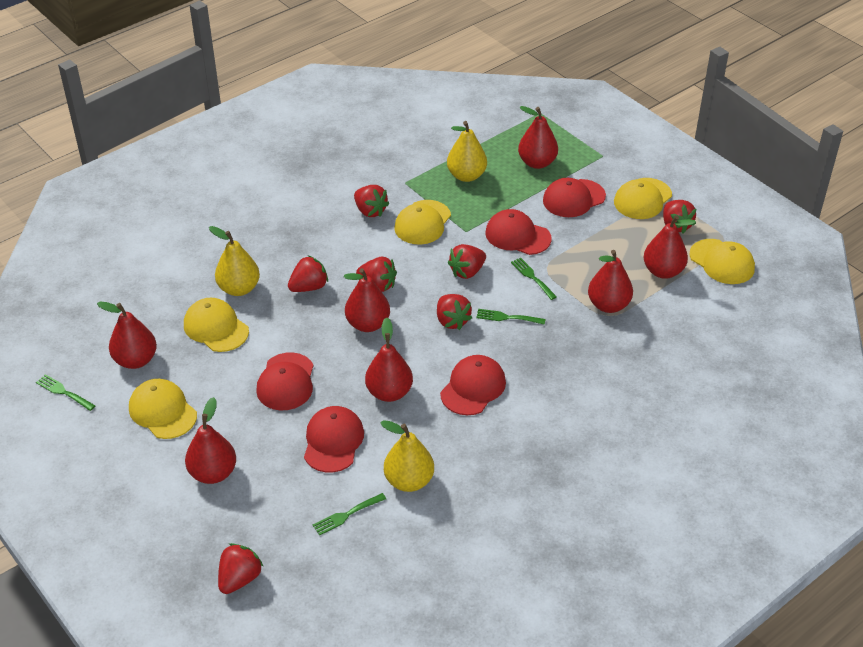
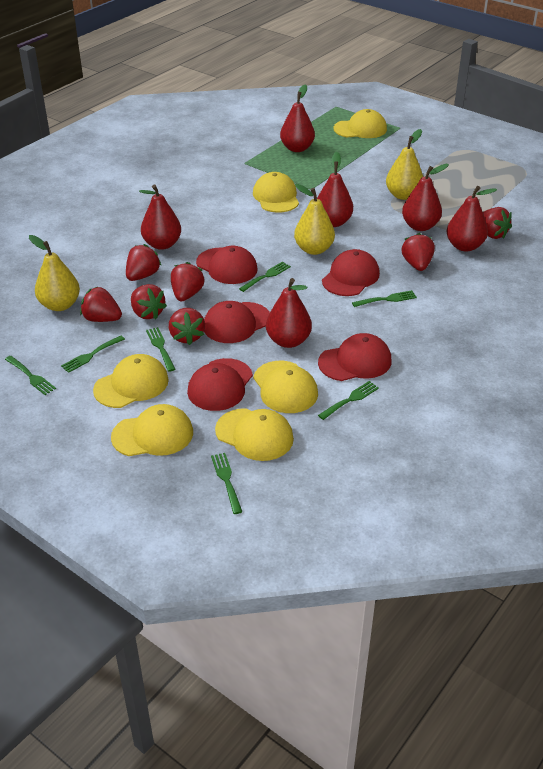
green fork: [36,374,95,411] [313,493,386,536] [476,309,545,325] [511,258,557,300] = 4 -> [5,356,56,395] [61,336,125,373] [146,327,175,372] [211,453,242,514] [239,262,291,292] [318,381,379,420] [352,290,417,307] = 7
red pear: [97,302,157,369] [185,397,236,484] [344,268,390,332] [365,317,413,402] [518,106,558,169] [588,250,633,313] [644,215,696,279] = 7 -> [139,184,181,250] [266,278,312,348] [280,84,315,152] [317,152,353,227] [402,164,449,231] [447,186,497,252] = 6
yellow cap: [129,379,197,439] [184,298,249,352] [394,200,451,245] [614,178,672,219] [690,239,755,284] = 5 -> [93,354,169,408] [111,404,193,456] [215,408,294,461] [253,172,299,213] [253,361,318,413] [334,109,387,138] = 6

